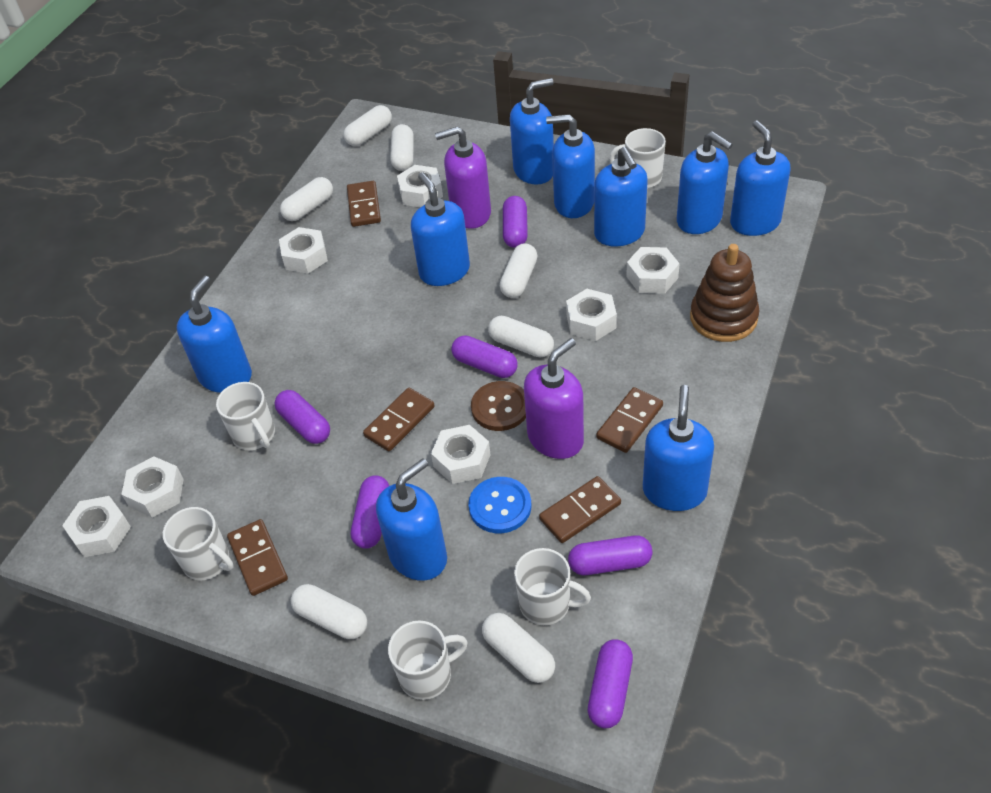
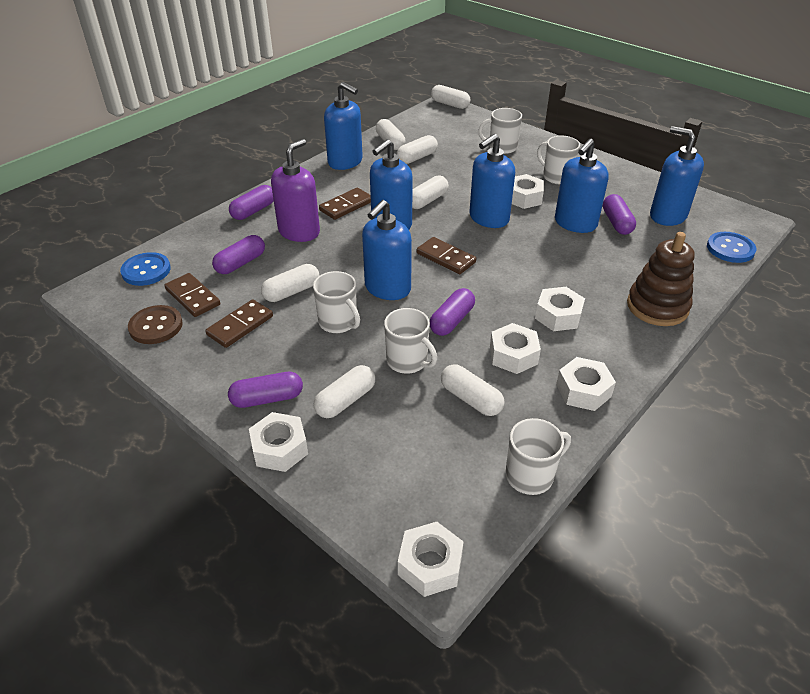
blue button: [468,477,531,533] = 1 -> [120,252,171,286] [707,232,756,263] = 2
blue soap dispenser: [177,276,252,393] [376,459,447,581] [411,172,470,286] [510,78,554,185] [546,114,595,218] [594,147,648,247] [643,385,714,511] [677,131,733,234] [730,120,791,236] = 9 -> [324,82,363,170] [362,200,412,300] [370,139,413,230] [469,134,515,228] [555,139,608,233] [650,126,704,226] = 6
brown domino: [227,519,288,596] [347,181,381,227] [363,388,435,451] [539,476,621,543] [596,387,663,453] = 5 -> [164,273,220,317] [205,299,273,348] [319,187,371,220] [417,237,476,274] = 4
purple capsule: [274,390,330,444] [351,475,389,549] [451,336,518,378] [503,196,528,248] [568,535,653,575] [588,639,633,728] = 6 -> [212,235,265,274] [228,372,303,408] [229,185,274,220] [430,288,475,336] [603,194,636,235] = 5
purple soap dispenser: [435,126,491,229] [524,338,584,459] = 2 -> [271,139,320,242] = 1
white nut: [62,496,131,557] [121,456,184,518] [279,227,328,274] [397,165,443,207] [431,425,491,484] [566,289,617,341] [626,247,680,294] = 7 -> [249,412,308,472] [398,522,464,597] [490,323,541,374] [512,174,544,209] [535,287,585,331] [556,357,616,411] = 6

